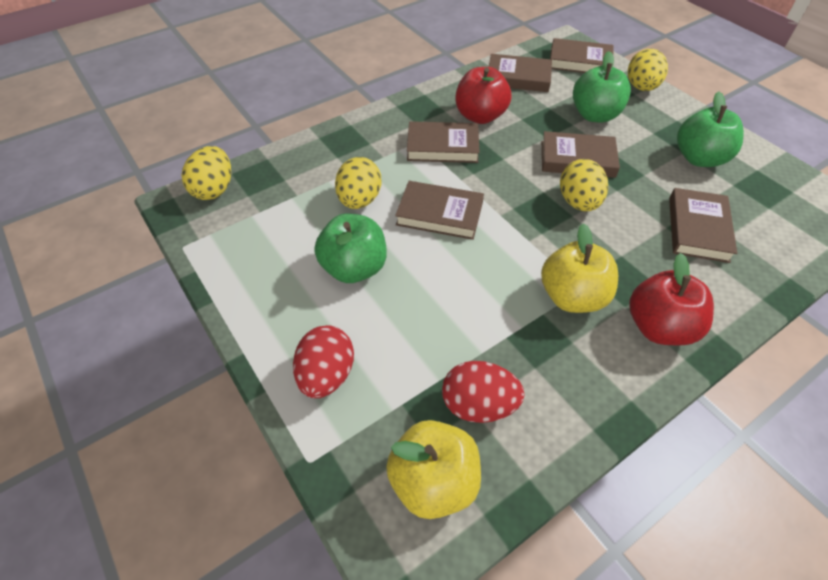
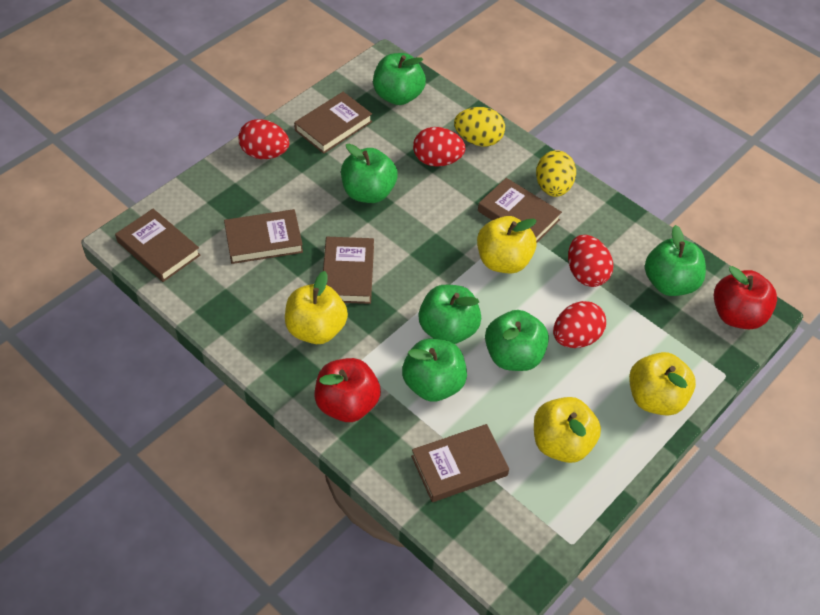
green apple: [314,214,387,283] [573,51,631,123] [677,92,744,167] = 3 -> [341,143,398,203] [373,53,426,105] [402,339,467,402] [419,285,481,344] [485,310,549,371] [645,225,706,296] = 6
red egg: [293,325,354,398] [442,361,525,423] = 2 -> [238,119,289,159] [413,127,465,167] [553,301,606,348] [568,235,613,287] = 4
yellow apple: [386,420,481,519] [541,223,618,313] = 2 -> [285,271,348,344] [477,216,537,273] [534,397,601,463] [629,352,696,416] = 4
yellow egg: [182,146,231,200] [335,157,381,209] [560,159,608,211] [628,49,668,91] = 4 -> [454,107,505,146] [536,151,576,197] = 2

